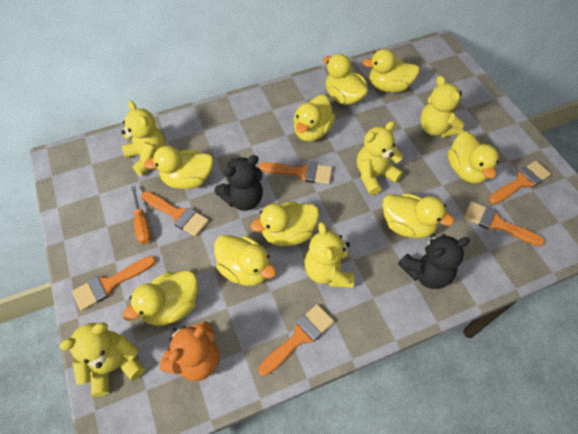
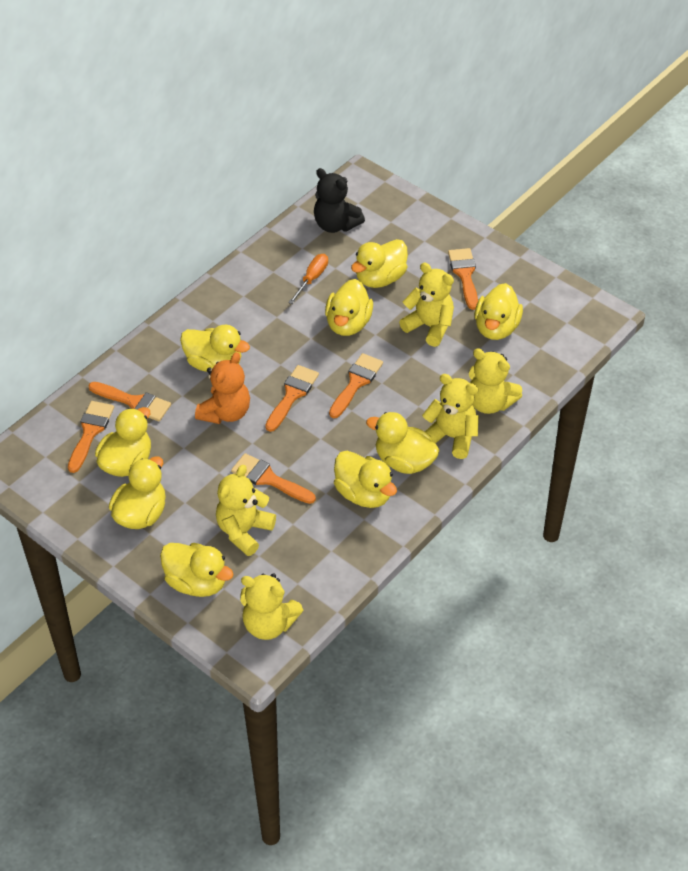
black teddy bear: [215,155,263,211] [398,234,470,289] = 2 -> [314,168,365,233] = 1

